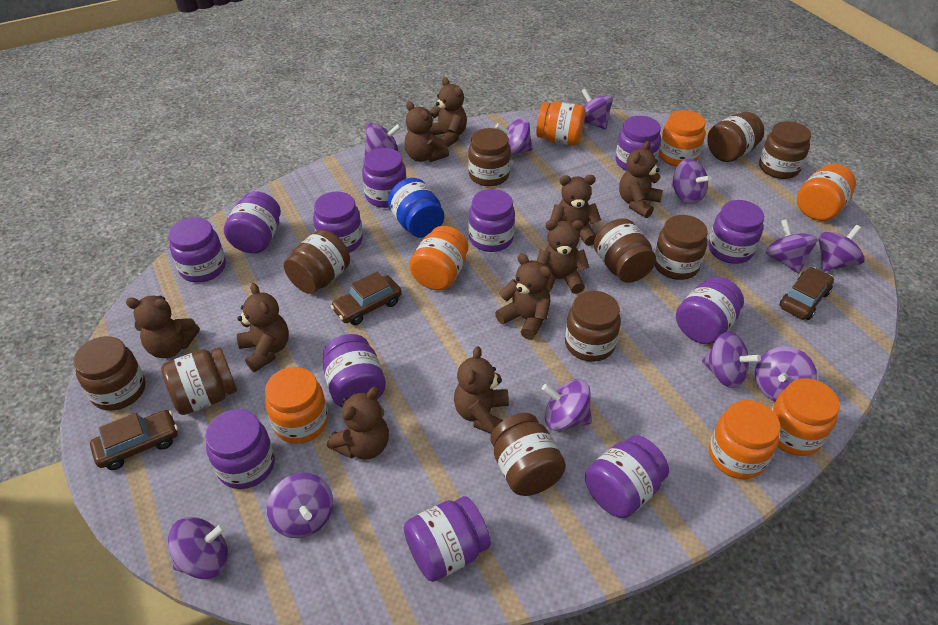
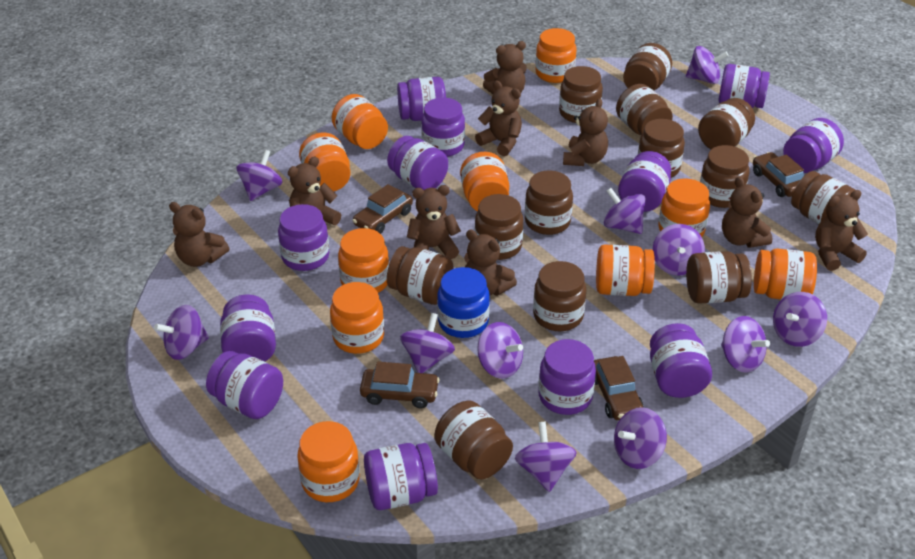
brown car: [90,410,178,470] [331,272,402,325] [780,267,834,320] = 3 -> [352,184,413,234] [360,362,440,408] [594,356,644,420] [753,152,804,197] = 4
brown jar: [73,336,145,411] [161,347,237,415] [284,230,350,294] [468,128,511,186] [491,413,566,496] [565,291,621,362] [594,218,656,283] [654,215,708,280] [707,112,764,162] [759,121,811,179] = 10 -> [387,246,453,305] [434,400,513,479] [475,194,523,260] [525,170,573,235] [533,261,586,331] [559,66,603,123] [616,84,673,135] [623,43,672,90] [638,119,685,178] [686,251,752,304] [698,98,755,149] [700,145,750,208] [791,171,858,224] = 13
brown teddy bear: [126,296,200,358] [237,283,289,372] [327,387,389,460] [404,101,449,162] [429,77,467,148] [454,346,509,434] [495,254,551,340] [537,220,589,294] [550,175,601,246] [619,141,663,218] = 10 -> [169,202,230,267] [288,157,341,225] [407,185,461,259] [464,229,517,296] [475,81,522,156] [483,41,527,94] [563,98,608,166] [722,177,772,248] [815,190,868,271] = 9
orange jar: [265,367,328,444] [409,226,468,290] [536,101,585,146] [659,110,705,167] [709,400,780,479] [771,378,840,456] [797,164,856,221] = 7 -> [297,421,360,502] [299,133,351,192] [330,282,384,354] [332,94,388,149] [338,228,389,293] [460,152,509,211] [535,28,577,83] [596,244,655,296] [659,178,710,237] [754,249,817,300] = 10

